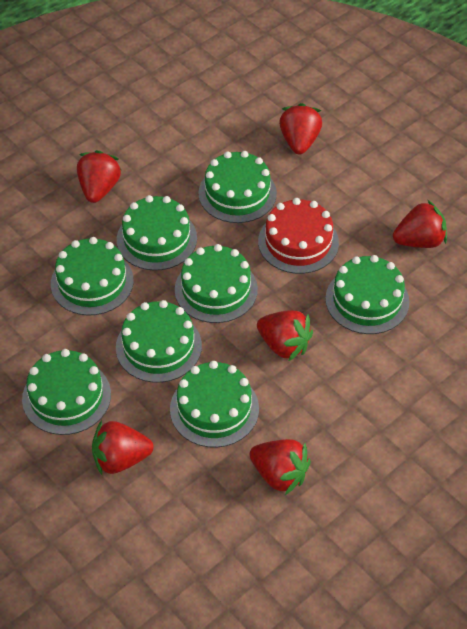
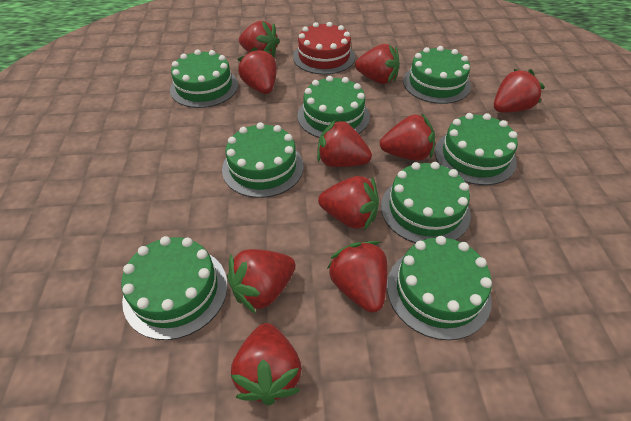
red strawberry: [77,150,121,203] [92,420,154,475] [250,439,311,495] [257,310,313,361] [279,103,322,154] [393,200,447,248] = 6 -> [227,249,296,314] [231,323,302,405] [238,47,277,94] [239,21,280,58] [317,119,372,167] [318,176,379,230] [327,241,387,313] [355,44,400,84] [380,113,435,161] [494,69,545,113] = 10

